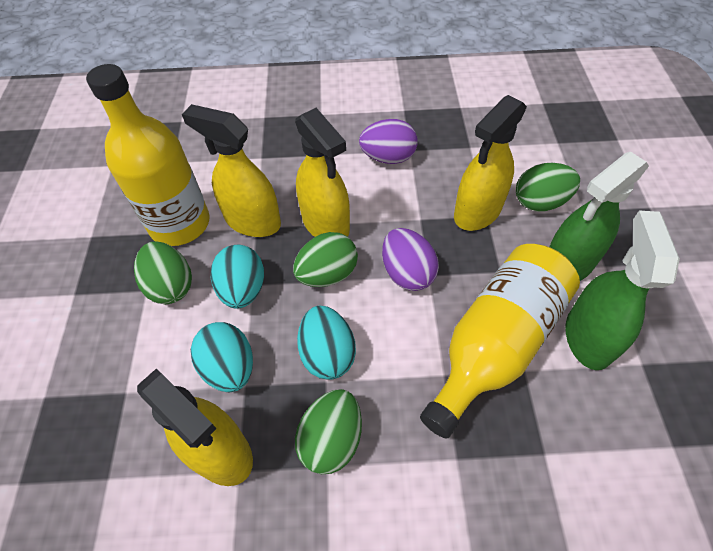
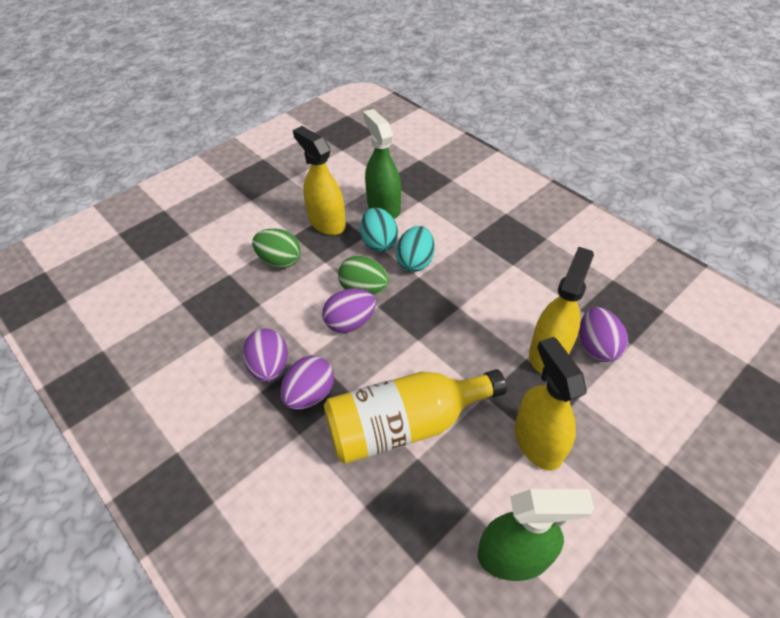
green egg: [134,241,192,304] [293,232,358,287] [295,389,362,474] [516,163,580,212] = 4 -> [252,229,301,268] [338,256,389,295] = 2
purple egg: [359,119,418,164] [382,228,439,291] = 2 -> [242,329,288,382] [281,356,334,410] [322,288,376,333] [579,307,628,362] = 4
turquoise egg: [191,322,253,392] [211,245,264,309] [297,306,356,380] = 3 -> [360,208,398,252] [396,226,435,272] = 2
yellow bottle: [86,64,210,246] [420,244,580,439] = 2 -> [324,369,507,464] = 1
yellow spray bottle: [137,369,253,486] [182,104,281,237] [295,108,350,237] [454,95,527,231] = 4 -> [293,126,346,235] [515,337,587,471] [529,247,594,373] = 3

